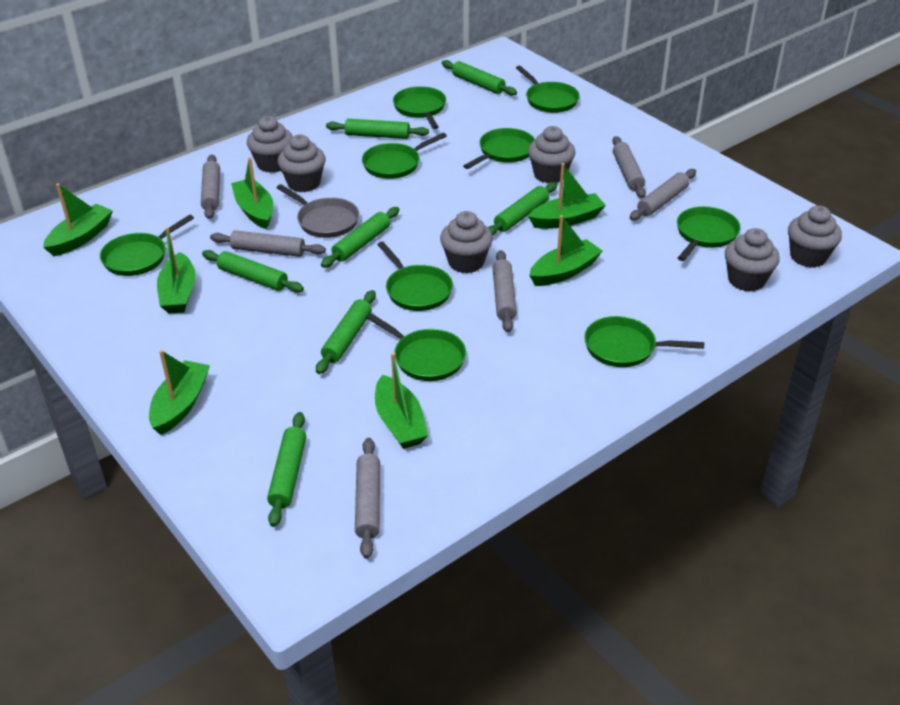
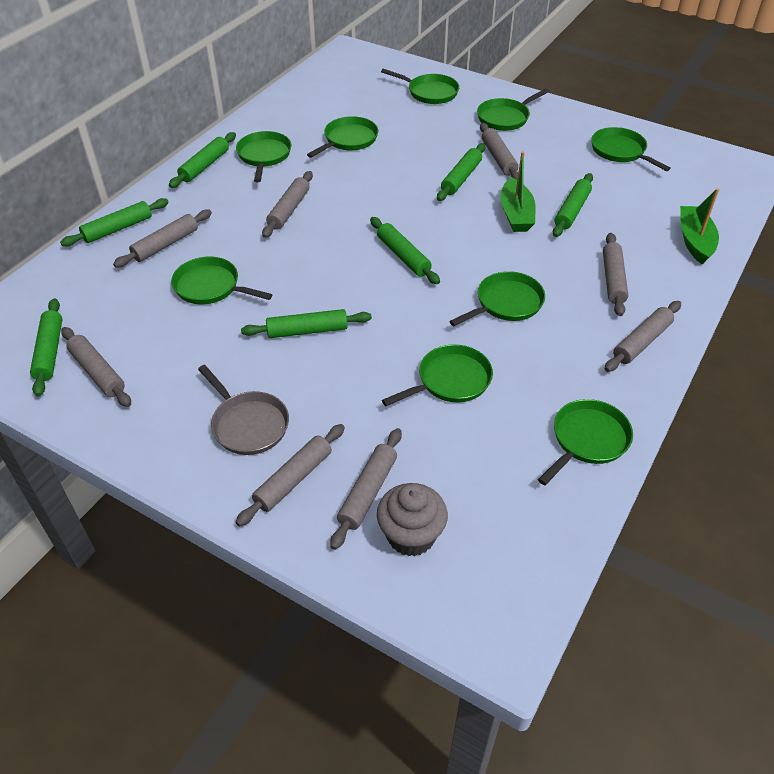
green boat: [43,183,113,256] [149,350,210,435] [157,227,196,314] [231,157,273,229] [375,353,428,449] [528,163,606,229] [529,215,602,286] = 7 -> [500,151,536,232] [680,188,719,264] = 2
grey cupcake: [247,116,293,173] [278,135,326,192] [440,211,493,273] [528,126,575,183] [725,228,780,292] [788,205,842,268] = 6 -> [377,483,448,556] = 1
grey rolling pin: [201,155,220,219] [210,230,326,257] [355,438,380,559] [492,250,517,332] [612,136,646,198] [630,169,696,221] = 6 -> [61,327,131,407] [113,210,212,268] [236,424,345,526] [262,171,313,238] [330,428,402,550] [480,123,518,180] [603,233,628,316] [604,301,681,372] = 8

